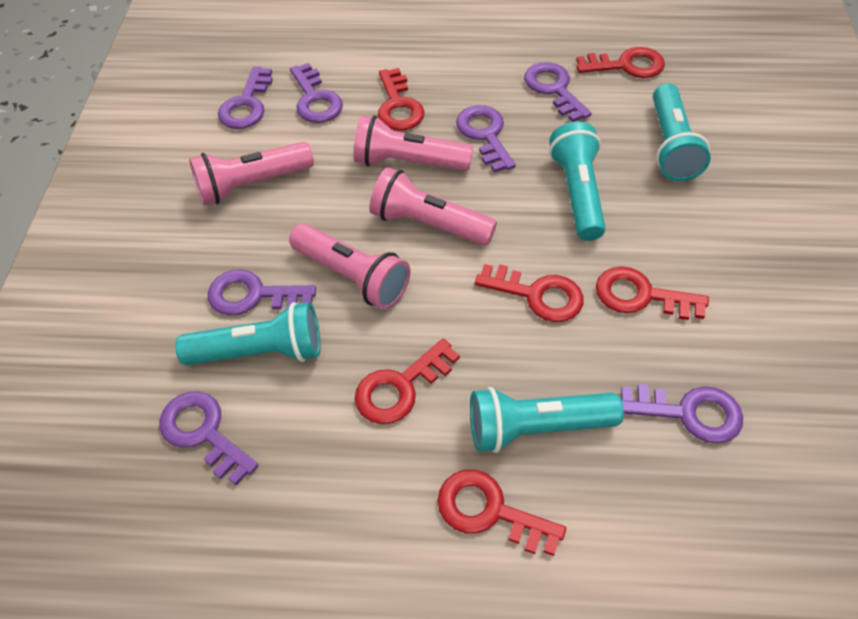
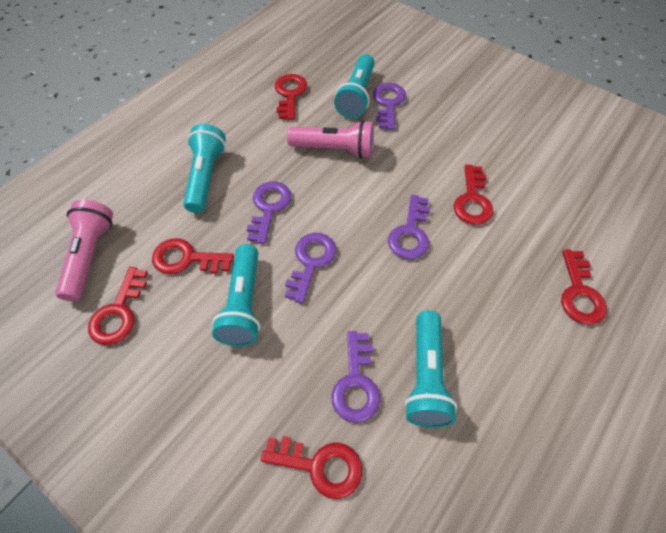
pink flashlight: [189,142,314,205] [289,224,410,310] [353,115,473,171] [369,167,497,246] = 4 -> [55,200,113,301] [287,120,374,159] = 2
purple key: [159,391,259,485] [208,270,316,315] [218,67,273,129] [290,63,343,123] [456,105,516,173] [524,62,592,122] [621,384,743,443] = 7 -> [247,181,291,244] [285,233,336,303] [331,331,380,423] [373,83,406,130] [388,195,430,259] = 5

